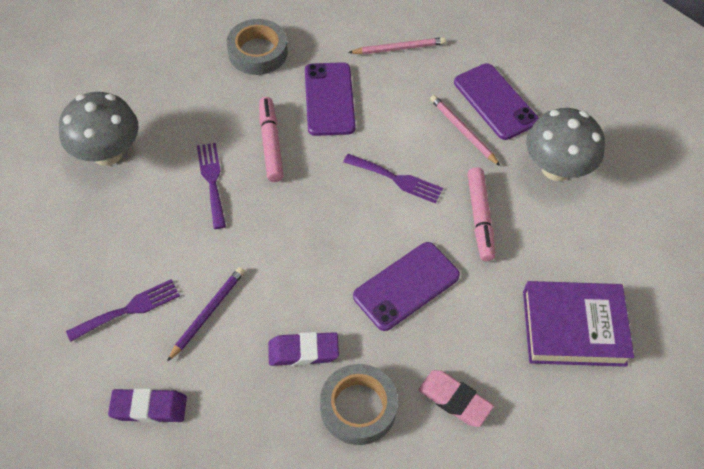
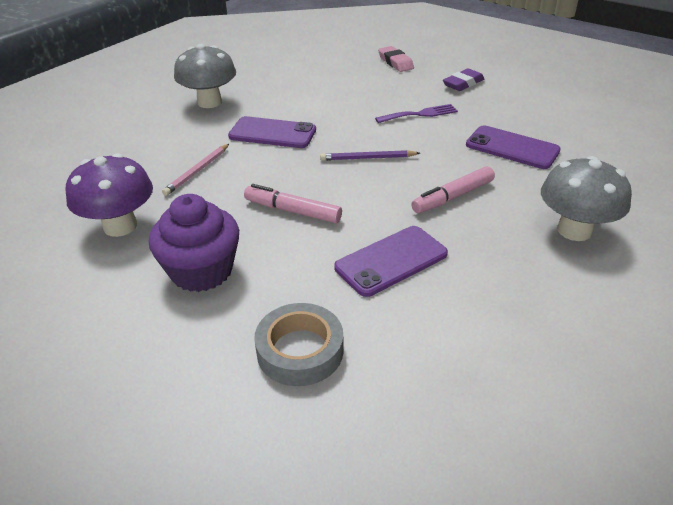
grey tape: [227,19,288,75] [320,364,398,445] = 2 -> [254,303,344,386] = 1
pink pencil: [348,37,446,55] [430,95,500,166] = 2 -> [162,144,229,196] = 1
purple book: [523,281,634,367] = 1 -> none = 0
purple cupcake: none = 0 -> [149,194,239,292] = 1
purple eraser: [108,388,187,423] [268,332,339,366] = 2 -> [443,69,484,91] = 1
purple fork: [66,279,180,342] [197,143,226,229] [343,154,443,204] = 3 -> [375,104,458,123] = 1
purple mushroom: none = 0 -> [66,153,153,237] = 1

